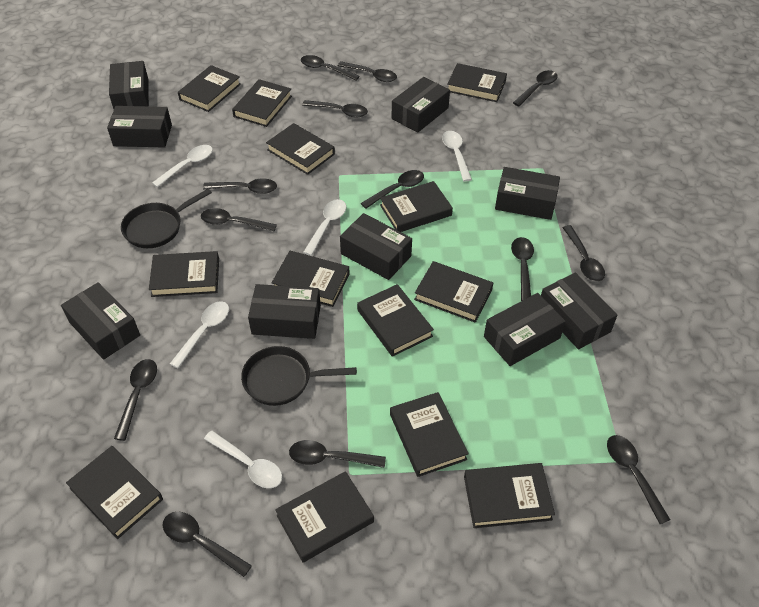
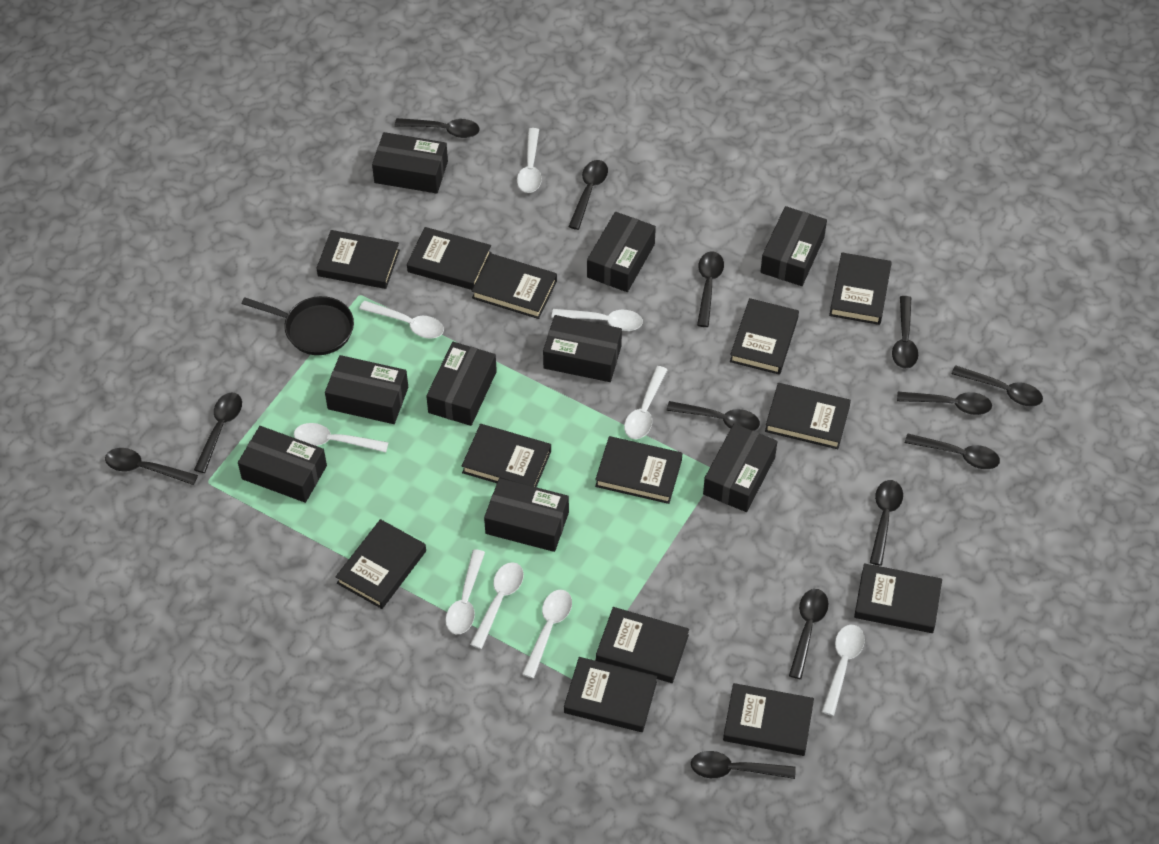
black pan: [121,188,212,248] [241,346,357,406] = 2 -> [242,296,354,355] = 1
white spoon: [152,145,213,188] [170,301,229,368] [204,431,282,488] [303,199,347,256] [442,131,472,181] = 5 -> [294,423,389,452] [359,301,444,339] [445,549,485,634] [470,562,524,649] [517,128,542,193] [522,590,572,679] [551,309,643,331] [624,366,668,439] [822,625,865,716] = 9

